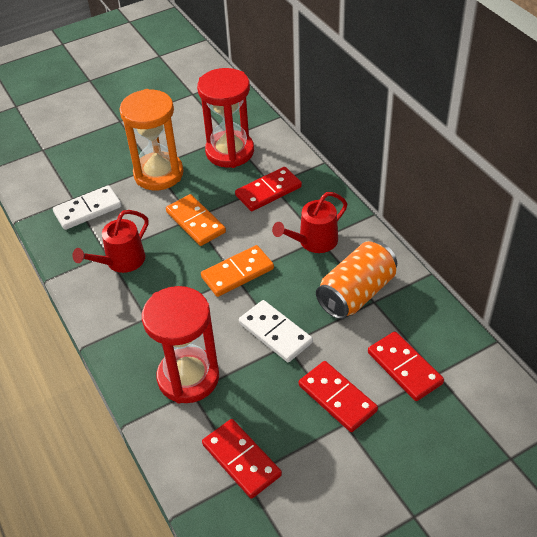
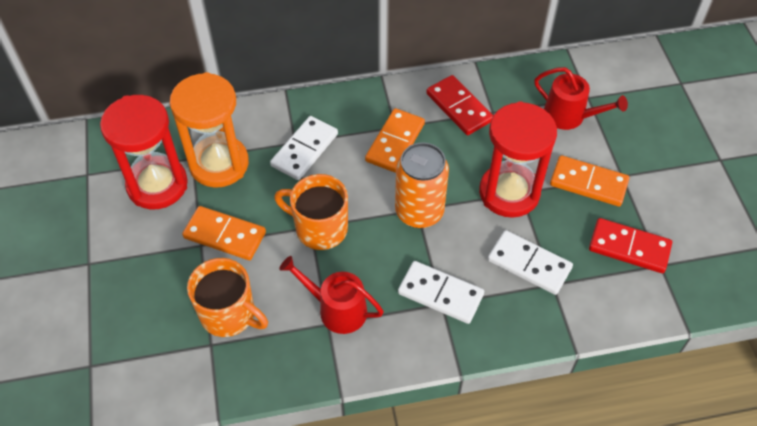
orange domino: [166,194,226,246] [201,245,274,297] = 2 -> [182,206,266,260] [365,108,425,173] [550,155,630,207] = 3
orange mug: none = 0 -> [187,258,268,337] [274,174,348,250] = 2
red domino: [202,419,282,499] [235,167,302,211] [299,361,378,432] [368,331,444,401] = 4 -> [426,75,493,135] [589,218,672,273] = 2
white domino: [53,185,121,230] [239,300,313,362] = 2 -> [270,116,338,180] [398,261,484,324] [488,230,573,295] = 3

